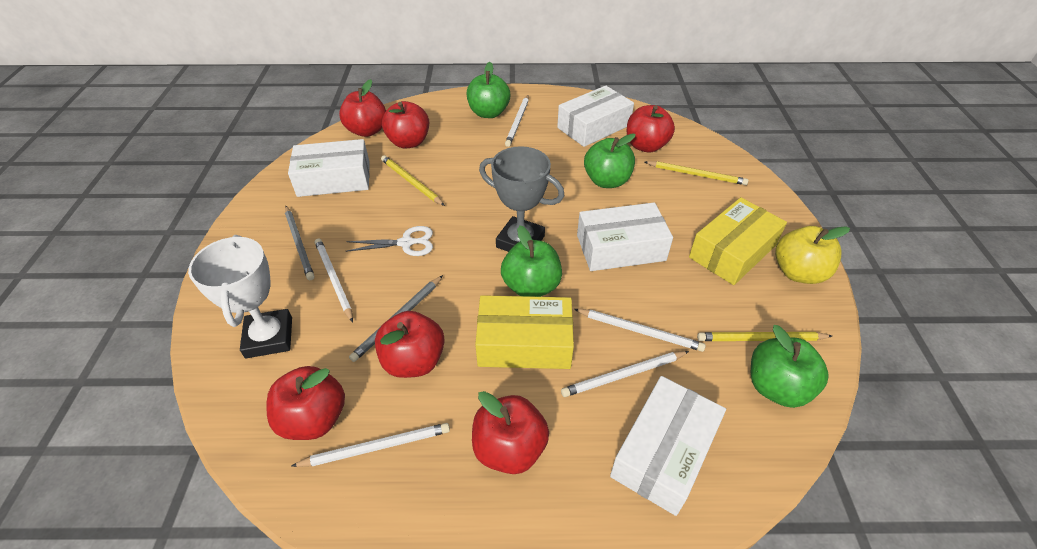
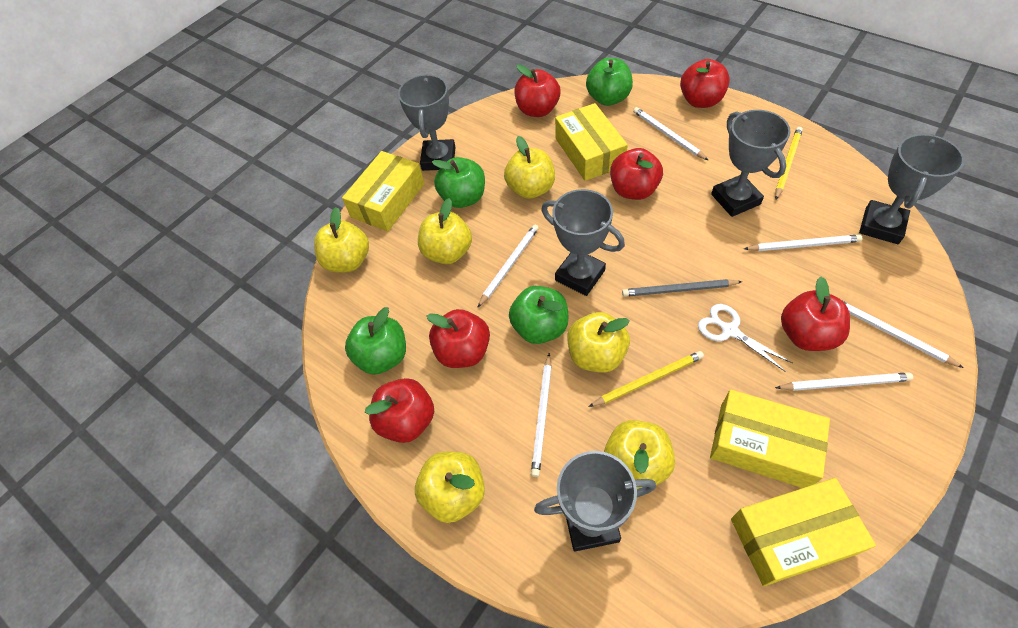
grey pencil: [285,206,315,280] [349,275,443,362] = 2 -> [622,279,742,297] = 1
grey trophy: [479,146,564,252] = 1 -> [398,74,456,171] [534,451,656,552] [541,189,625,296] [711,110,791,217] [859,134,964,244] = 5
white box: [288,139,370,197] [557,86,634,147] [577,203,673,271] [610,376,726,516] = 4 -> none = 0
white pencil: [292,423,450,467] [315,238,353,322] [505,95,529,147] [561,351,689,397] [574,309,706,352] = 5 -> [477,224,539,308] [531,353,552,477] [633,107,708,160] [744,235,862,251] [775,372,913,391] [843,301,964,368] = 6
white trophy: [188,235,292,358] = 1 -> none = 0
yellow apple: [775,226,850,284] = 1 -> [314,207,369,272] [415,452,485,523] [418,198,472,264] [504,136,555,199] [567,312,630,373] [604,420,675,489] = 6
yellow box: [475,295,574,369] [689,197,787,285] = 2 -> [342,151,425,231] [555,103,628,181] [710,389,830,488] [731,478,876,586] = 4
yellow pencil: [381,155,445,206] [645,161,749,185] [697,332,832,341] = 3 -> [589,351,704,407] [775,127,803,199] = 2

